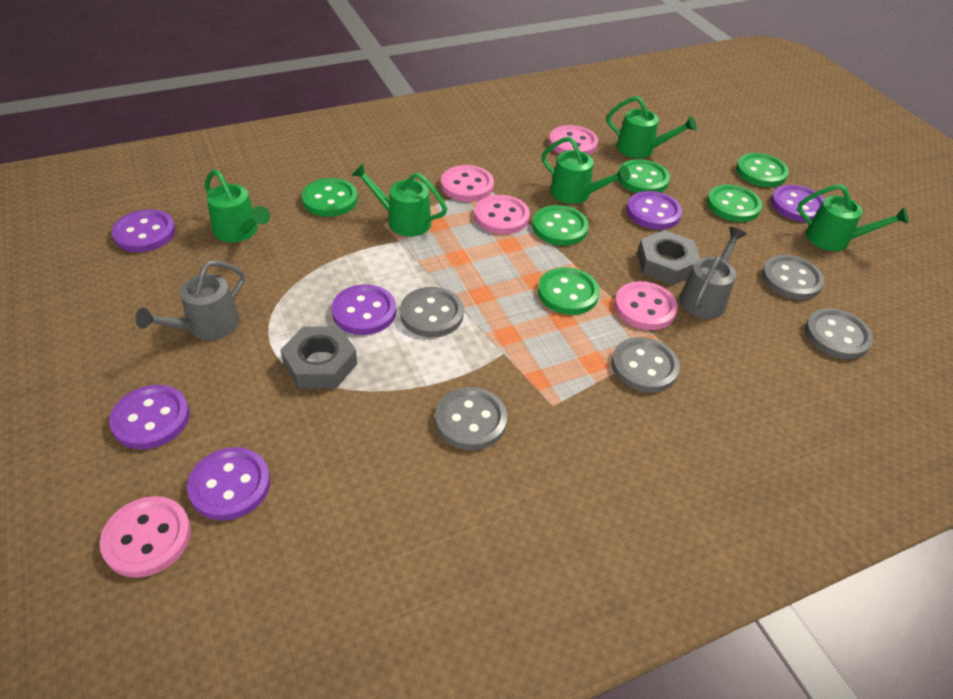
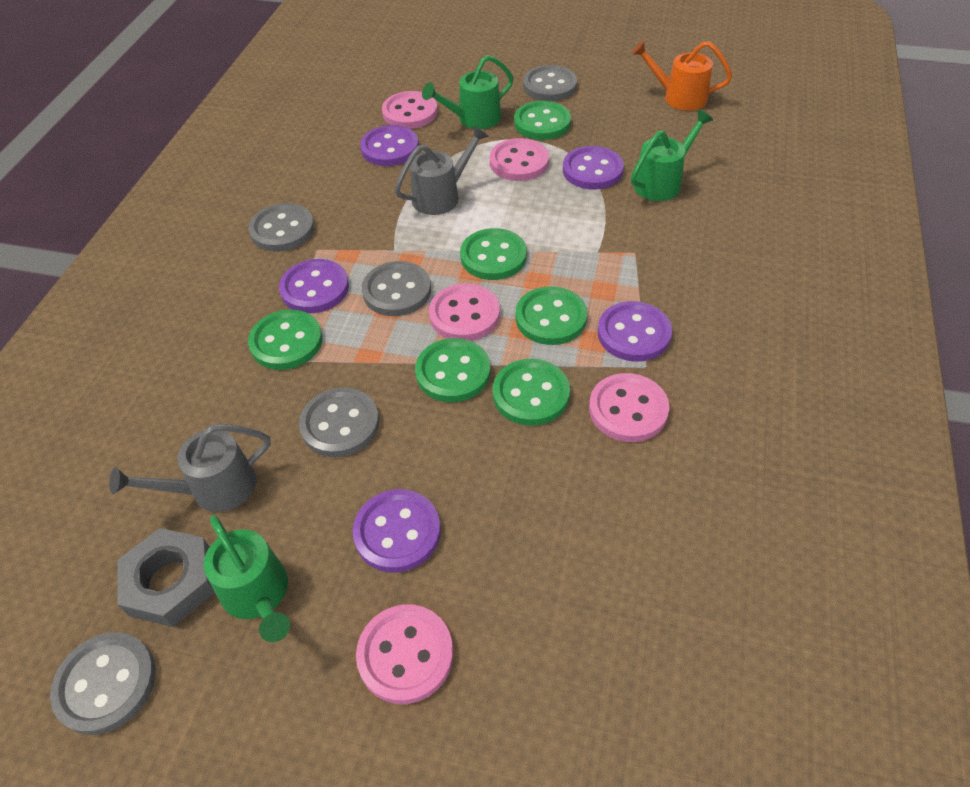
green watering can: [205,169,270,243] [352,163,447,237] [542,137,630,204] [606,96,696,158] [797,184,909,251] = 5 -> [203,515,290,642] [422,55,514,129] [631,110,713,201] = 3
grey nut: [281,326,357,389] [637,230,700,285] = 2 -> [117,528,215,627] = 1
orange watering can: none = 0 -> [632,40,732,111] = 1
purple button: [109,385,190,450] [111,209,176,252] [187,447,270,521] [332,284,396,335] [627,191,682,230] [771,185,824,222] = 6 -> [279,259,349,313] [352,489,441,572] [360,125,419,166] [563,146,624,190] [598,301,672,362] = 5

